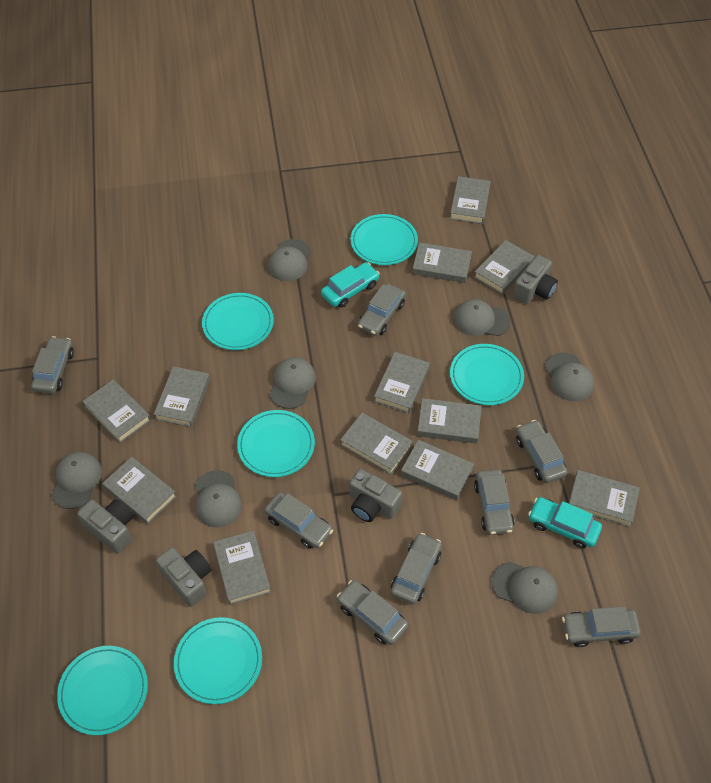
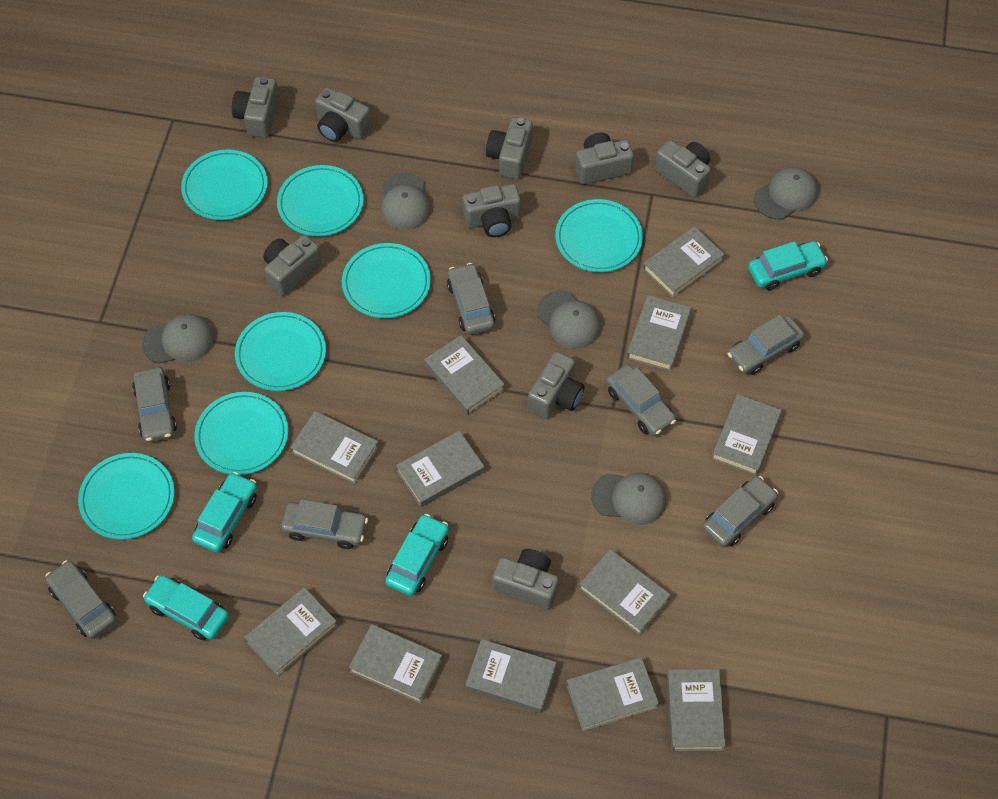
grey camera: [77,499,133,554] [156,547,211,607] [349,469,402,522] [513,255,558,304] = 4 -> [232,77,279,138] [263,235,321,296] [315,87,372,142] [462,184,521,237] [486,117,533,179] [493,549,559,610] [528,352,585,419] [575,133,634,184] [655,140,711,198] = 9
grey cap: [51,452,102,509] [195,470,242,528] [268,239,311,281] [270,357,316,409] [454,299,510,336] [492,562,558,614] [545,353,594,401] = 7 -> [142,314,214,364] [381,173,431,230] [537,290,601,348] [591,473,666,525] [754,167,818,220] = 5
grey car: [31,336,74,394] [264,492,333,549] [337,580,408,645] [358,284,406,336] [391,533,442,605] [474,469,515,535] [516,420,568,483] [562,606,641,647] = 8 -> [45,560,116,639] [132,367,177,442] [281,499,368,549] [447,263,495,335] [606,364,676,436] [702,476,778,547] [727,315,805,375] = 7
turquoise car: [321,262,380,308] [528,497,602,548] = 2 -> [143,575,229,640] [192,472,257,553] [385,514,449,596] [748,241,828,290] = 4
turquoise plate: [57,646,148,735] [174,617,262,704] [202,293,274,350] [237,410,315,477] [350,214,418,265] [450,344,524,405] = 6 -> [78,453,175,540] [181,149,268,220] [194,392,288,475] [235,312,326,391] [277,165,364,237] [342,243,431,318] [555,199,643,272] = 7

